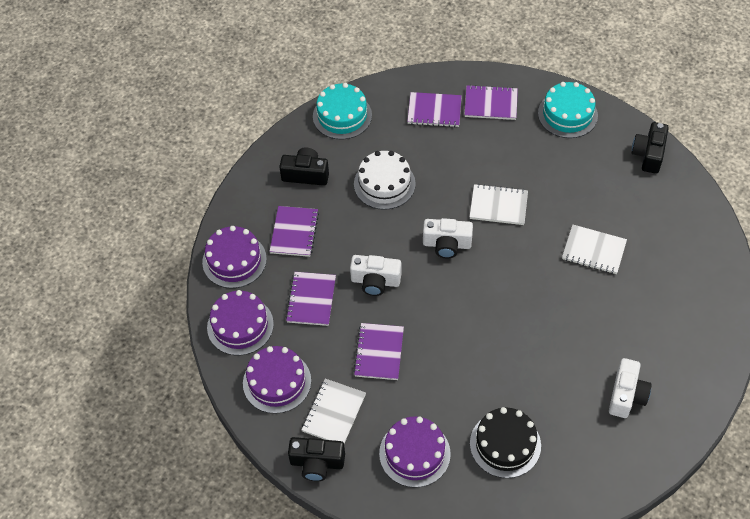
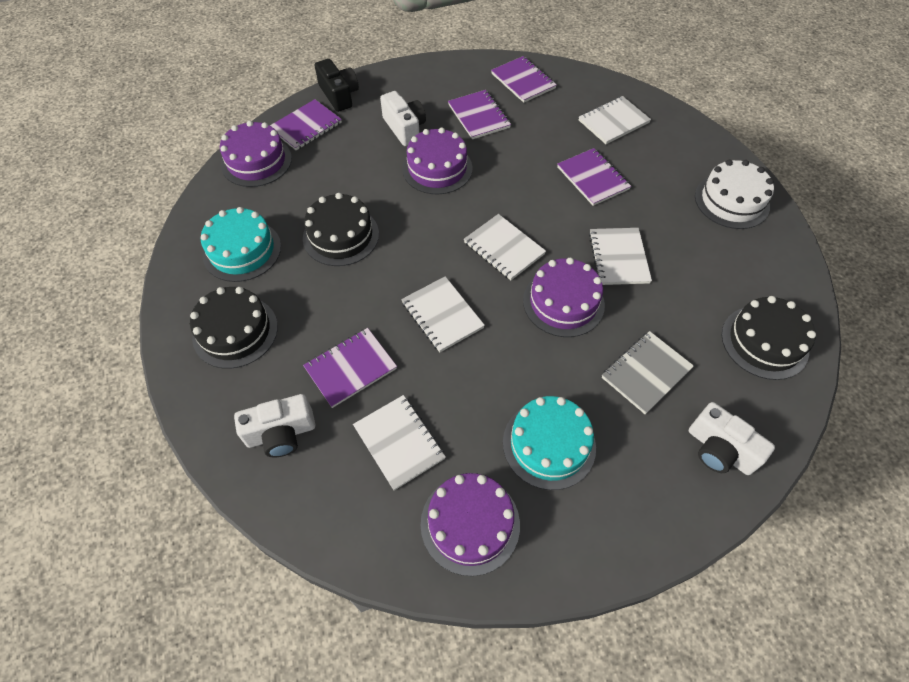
black cake: [470,407,541,478] = 1 -> [190,287,278,369] [303,193,379,266] [722,296,816,380] = 3
black camera: [279,148,329,186] [288,437,345,481] [632,122,669,174] = 3 -> [314,59,359,112] = 1
grey notebook: none = 0 -> [602,331,694,414] = 1
white notebook: [302,379,366,444] [470,184,528,225] [562,225,627,274] = 3 -> [353,395,446,491] [401,276,485,353] [464,214,546,280] [579,96,651,144] [589,228,652,285] = 5

